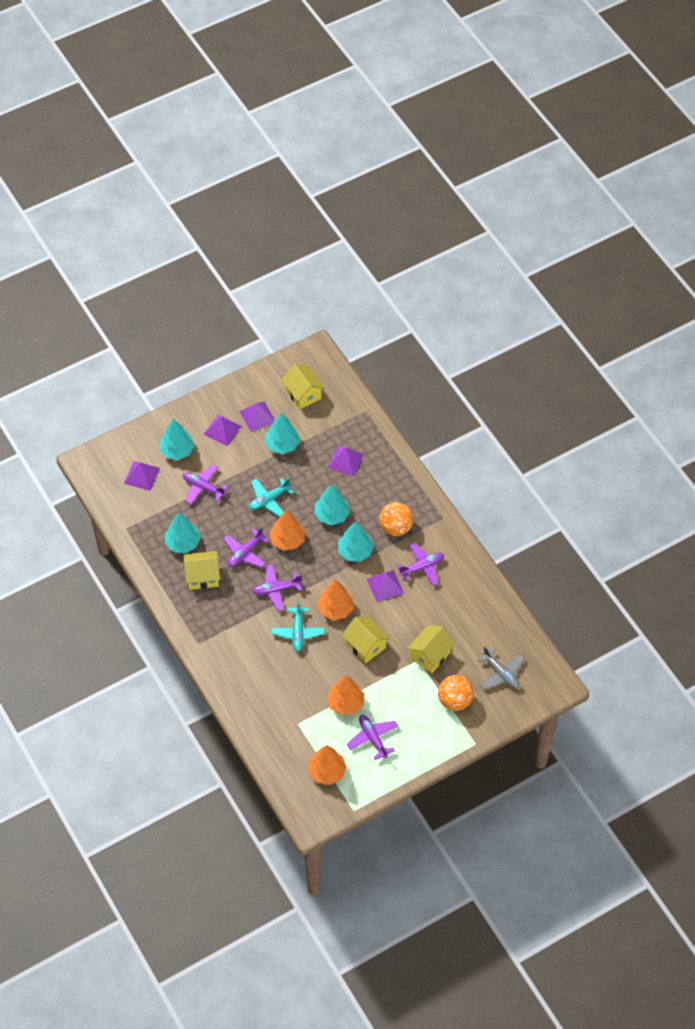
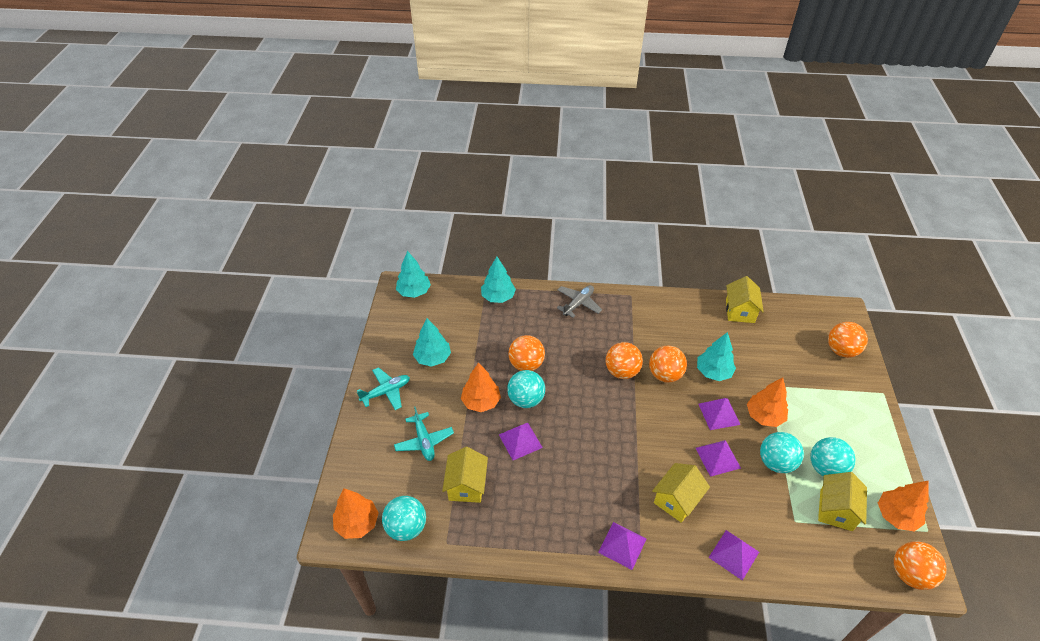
orange ball: [379,502,413,536] [438,675,474,711] = 2 -> [508,335,545,371] [606,342,643,379] [649,345,687,383] [828,322,868,358] [894,541,946,590] = 5
purple plane: [183,465,228,505] [223,527,269,568] [252,564,302,611] [347,715,398,760] [397,543,444,586] = 5 -> none = 0
turquoise ball: none = 0 -> [382,496,426,541] [507,370,545,408] [760,432,804,473] [810,437,856,477] = 4
turquoise tree: [159,419,194,460] [165,513,201,554] [265,413,300,454] [314,484,350,525] [338,521,374,562] = 5 -> [396,251,431,298] [413,318,451,367] [481,257,516,303] [697,332,736,381] = 4

